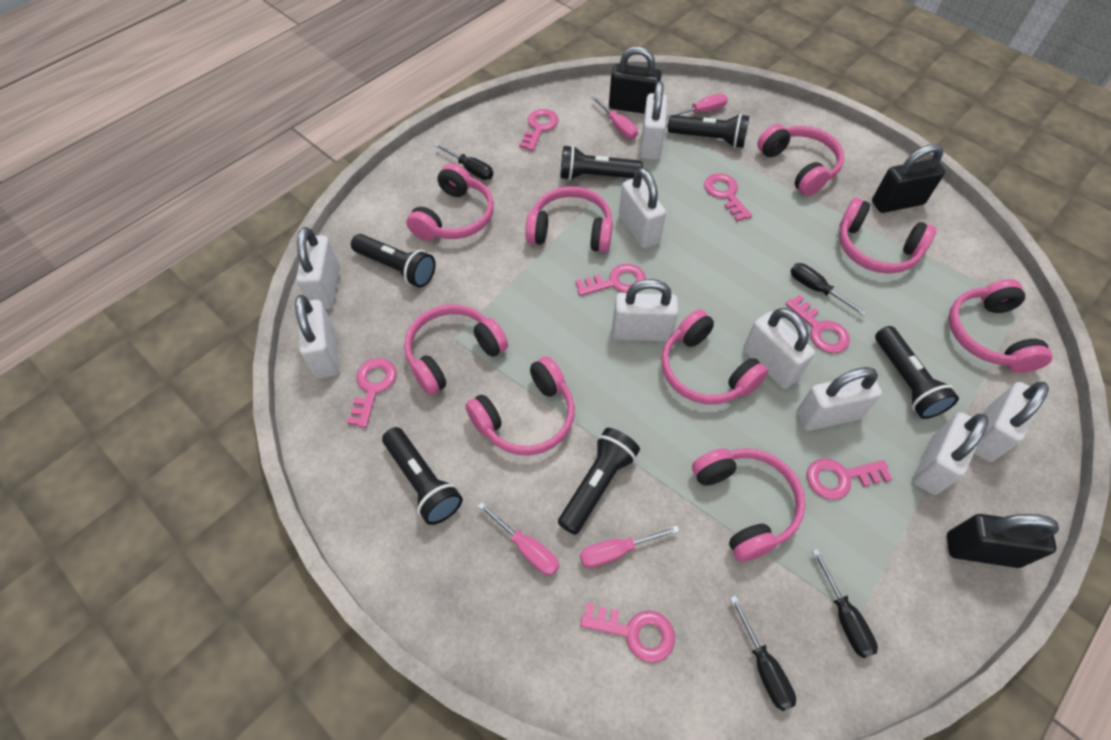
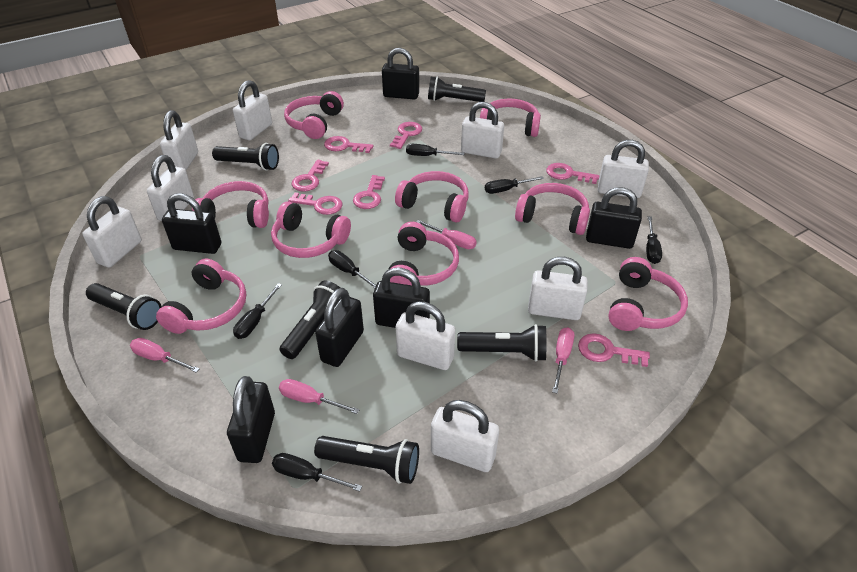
black padlock: [609,46,662,114] [872,144,945,213] [947,514,1059,568] = 3 -> [162,193,221,254] [227,376,275,463] [315,288,364,367] [373,268,430,328] [382,48,419,100] [586,187,642,249] = 6
black screwdriver: [434,143,493,180] [730,595,796,711] [790,263,867,316] [812,549,878,658] = 4 -> [233,283,282,339] [272,453,362,492] [328,250,376,288] [406,144,465,156] [485,176,544,194] [646,216,662,264] = 6

